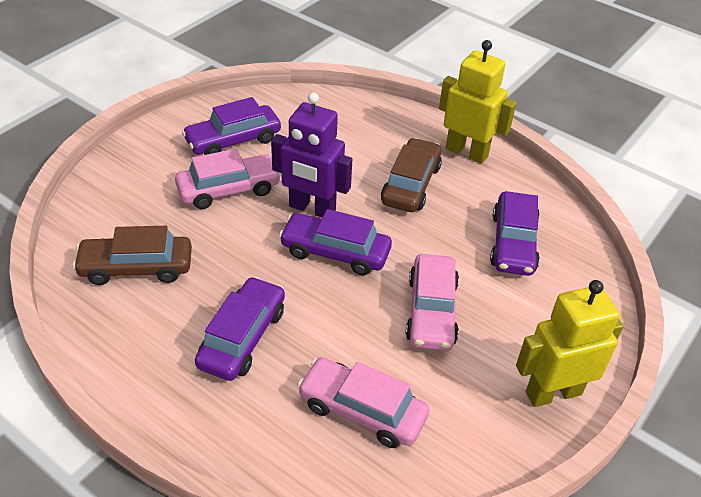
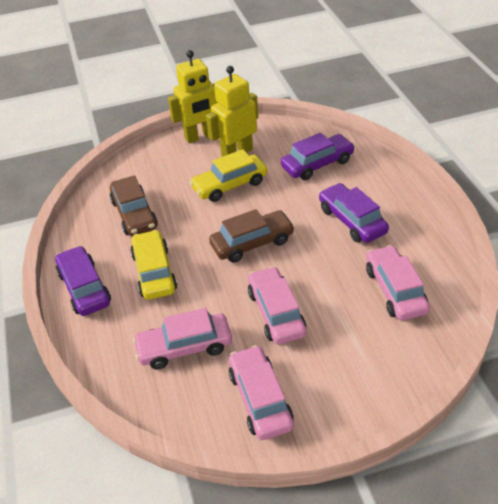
pink car: [175,149,281,209] [297,357,429,448] [406,254,459,351] = 3 -> [133,308,232,370] [229,345,294,440] [248,266,306,344] [366,245,430,320] = 4
purple car: [182,97,281,155] [195,276,285,381] [279,209,392,275] [490,191,540,276] = 4 -> [55,246,111,316] [281,133,355,180] [319,183,389,243] = 3
purple robot: [271,92,352,218] = 1 -> none = 0
yellow car: none = 0 -> [130,230,177,300] [189,149,267,202] = 2

